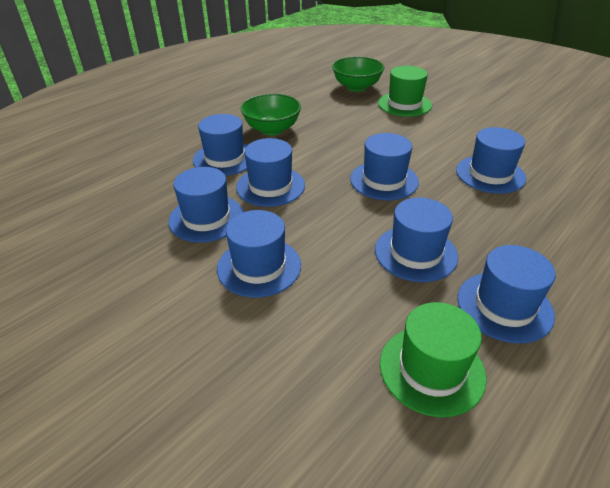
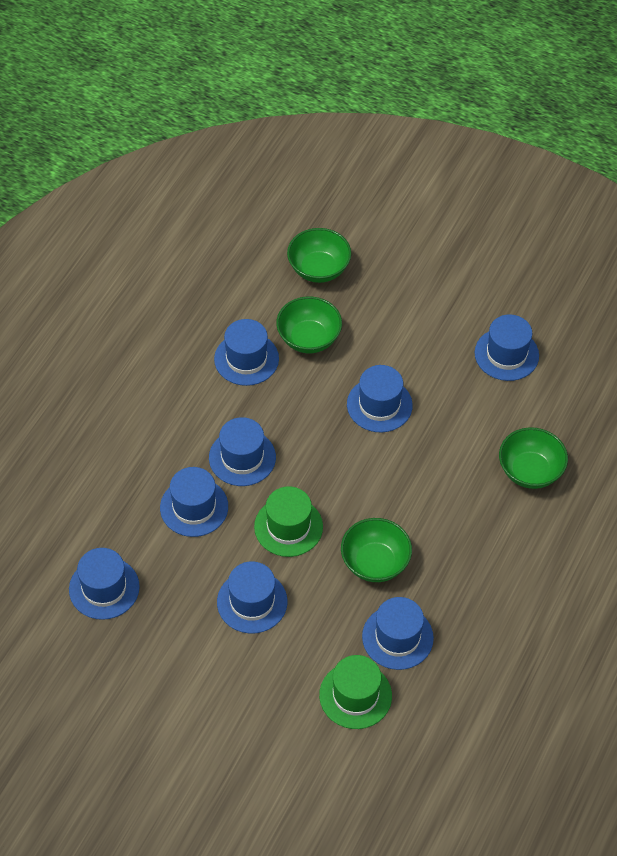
green bowl: [241,94,301,135] [332,56,384,92] = 2 -> [276,297,342,353] [287,228,351,283] [341,518,412,582] [499,427,568,489] = 4

